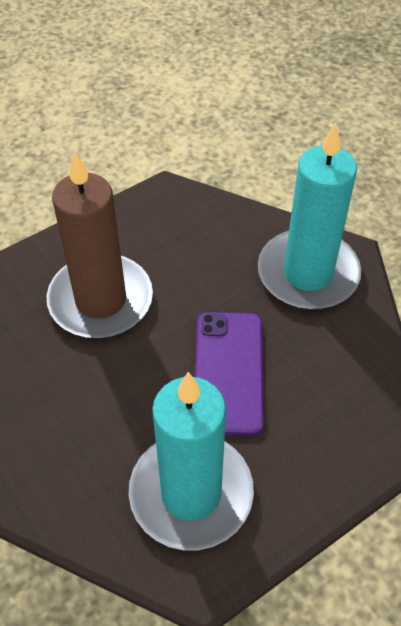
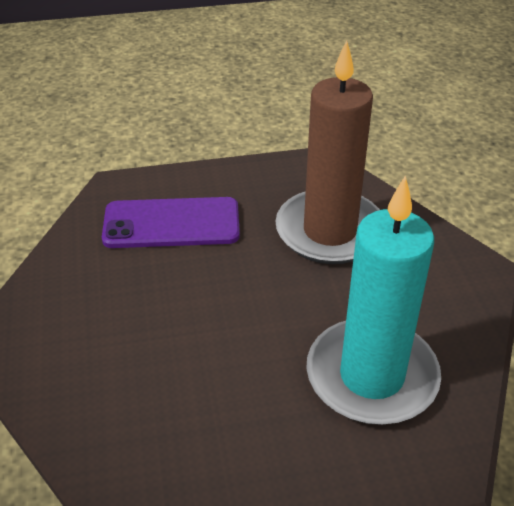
turquoise candle: [129,372,254,550] [258,122,361,310] = 2 -> [306,176,441,425] = 1

